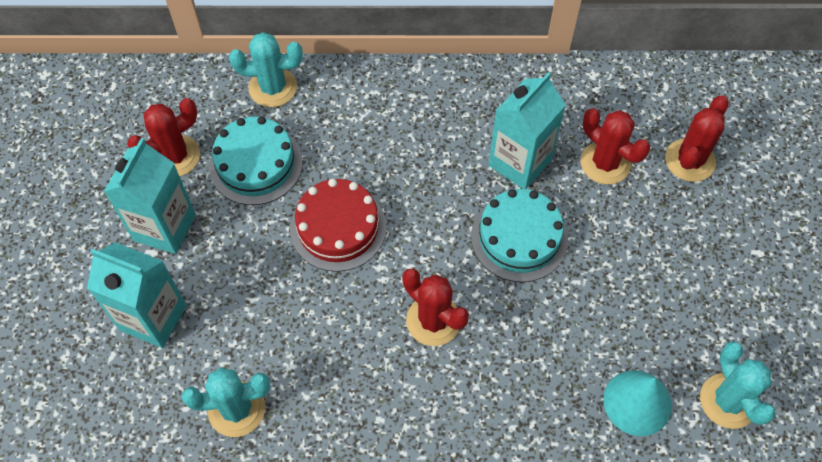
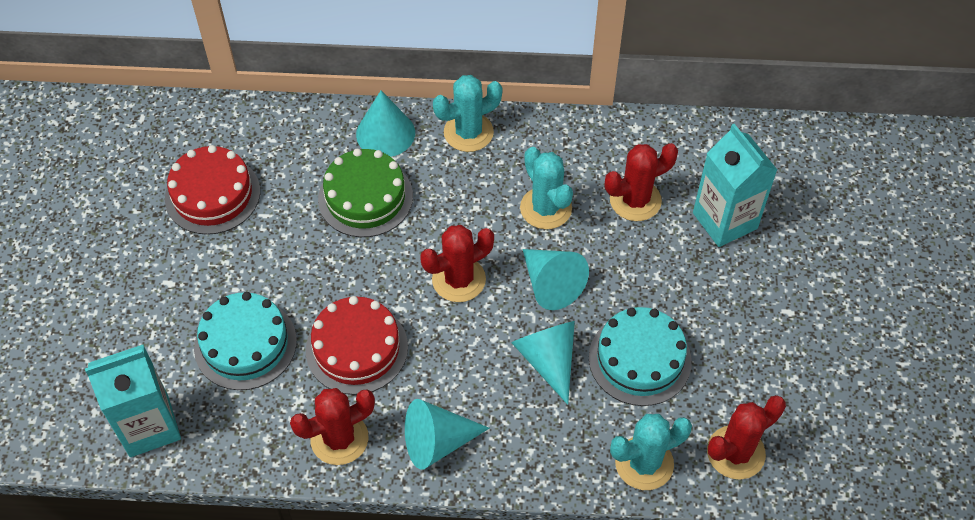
green cake: none = 0 -> [318,148,413,237] = 1
red cake: [290,179,386,272] = 1 -> [165,145,260,235] [306,296,408,395] = 2
turquoise carton: [87,242,187,348] [104,138,196,254] [488,72,566,189] = 3 -> [85,344,181,457] [693,124,777,247] = 2
turquoise cone: [603,370,672,436] = 1 -> [356,91,415,157] [405,399,490,470] [511,321,575,405] [522,249,589,310] = 4

